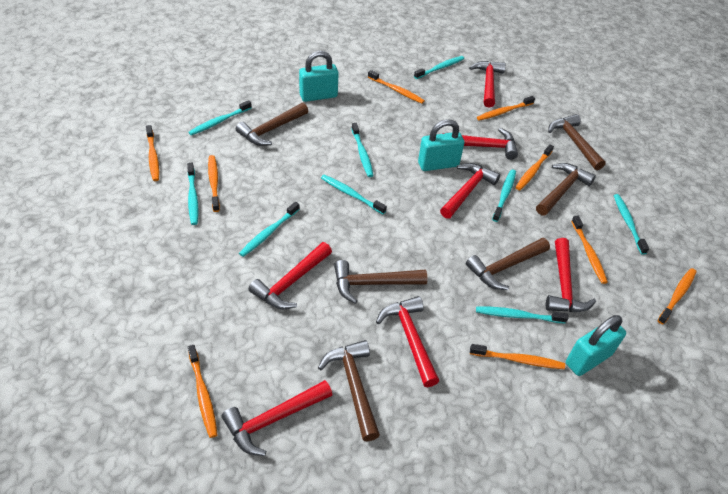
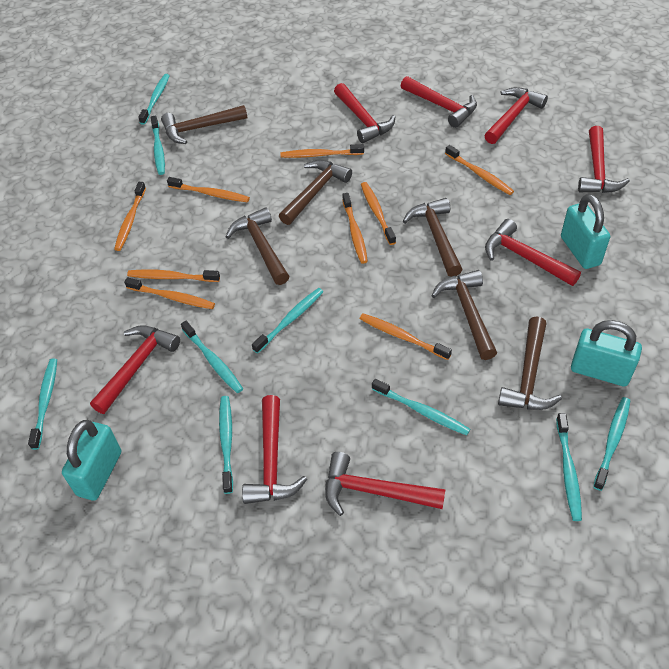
red hammer: [222,380,332,456] [248,242,332,309] [376,296,439,387] [440,163,500,219] [442,128,518,160] [469,61,506,108] [546,238,596,312] = 7 -> [90,325,180,414] [242,395,307,504] [325,452,446,516] [334,83,395,143] [401,76,477,128] [484,87,548,144] [485,219,581,286] [578,126,630,193] = 8

